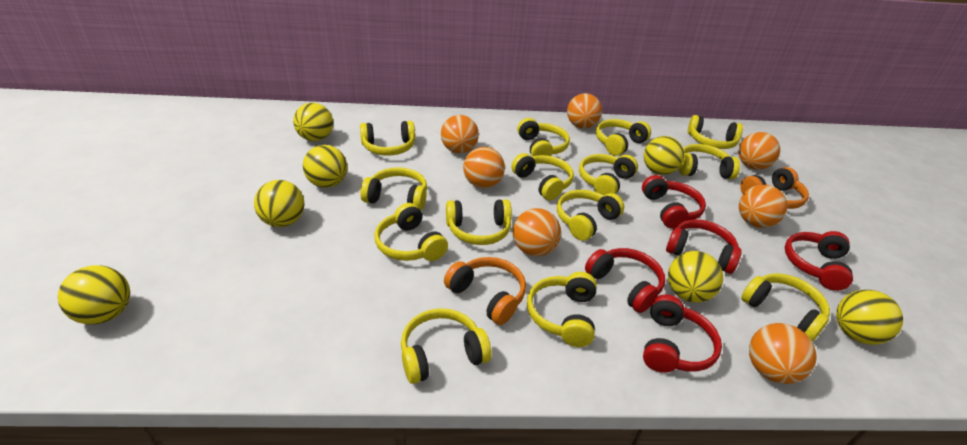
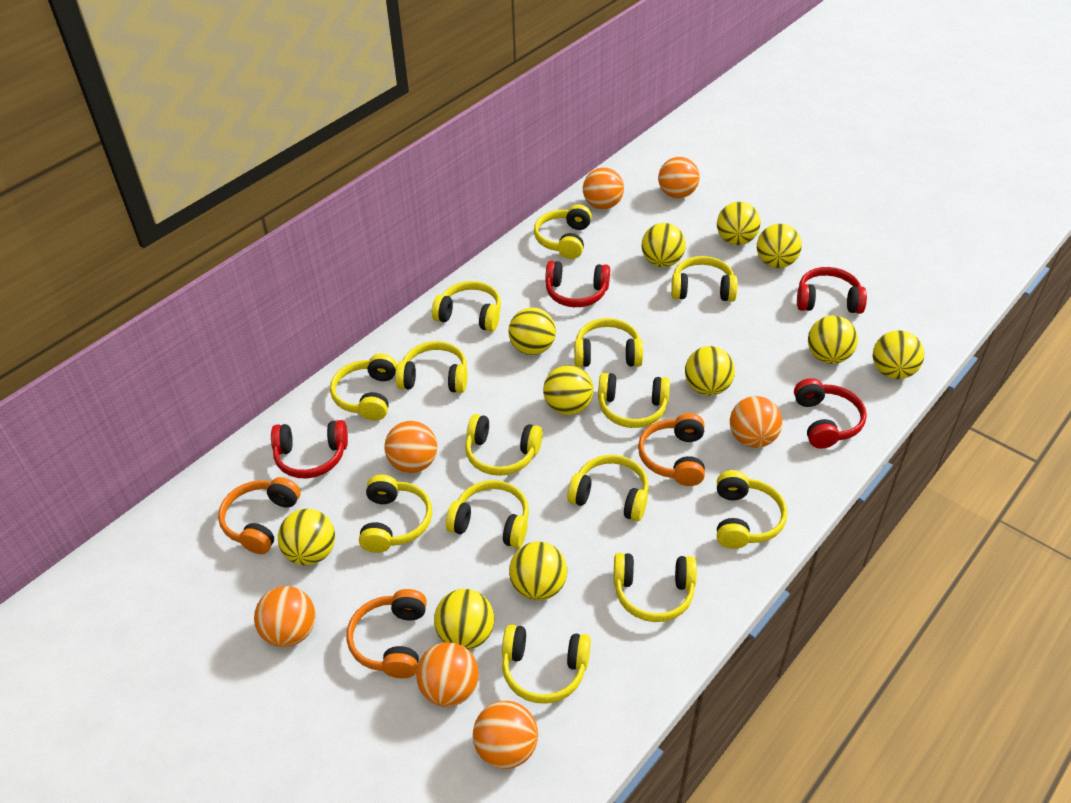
orange headphones: [444,257,526,325] [740,167,809,209] = 2 -> [218,477,301,554] [347,589,427,678] [638,413,705,486] = 3
red headphones: [585,248,665,313] [642,175,706,228] [643,295,722,373] [666,219,742,274] [785,231,853,291] = 5 -> [271,420,348,478] [545,261,610,307] [794,378,867,449] [797,267,867,314] = 4
yellow ball: [58,265,130,325] [254,180,304,227] [293,103,333,141] [303,145,347,188] [644,136,684,175] [668,251,723,303] [836,290,903,345] = 7 -> [278,509,335,565] [434,589,494,650] [508,307,556,355] [509,542,567,601] [543,365,594,415] [642,223,686,267] [685,346,735,396] [717,202,760,245] [757,224,802,268] [808,315,858,364] [873,330,924,379] = 11

